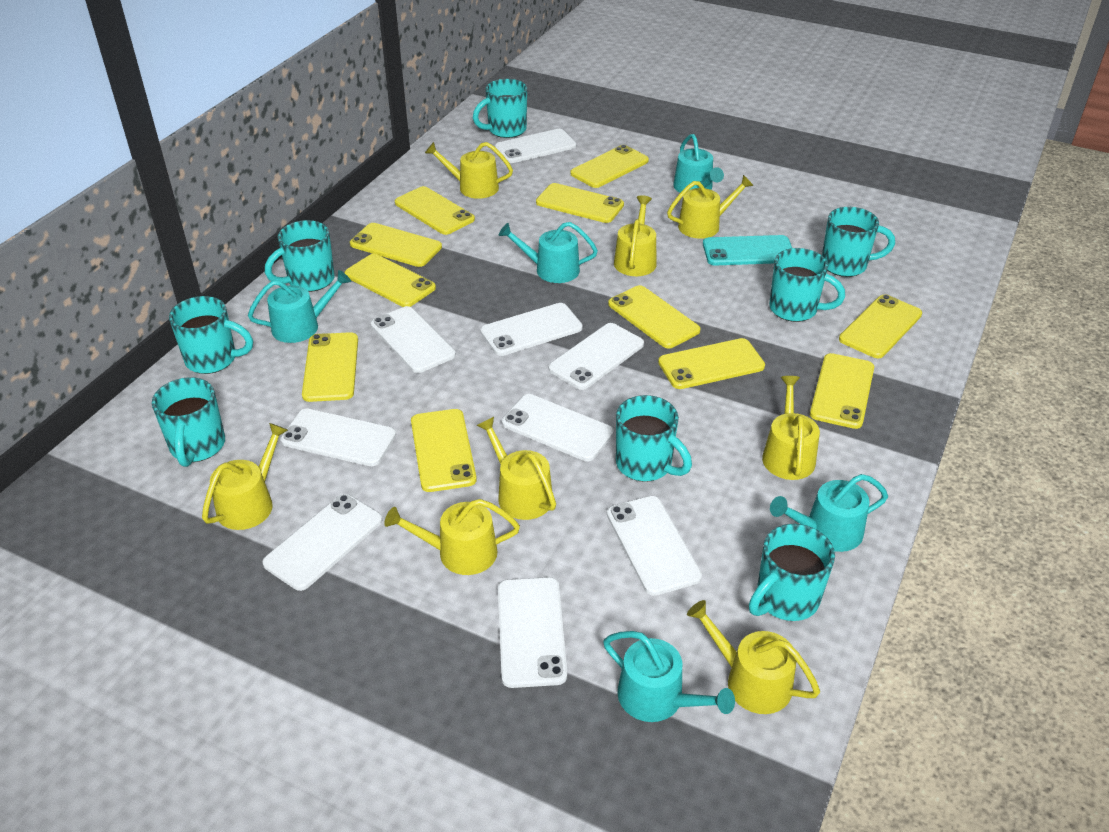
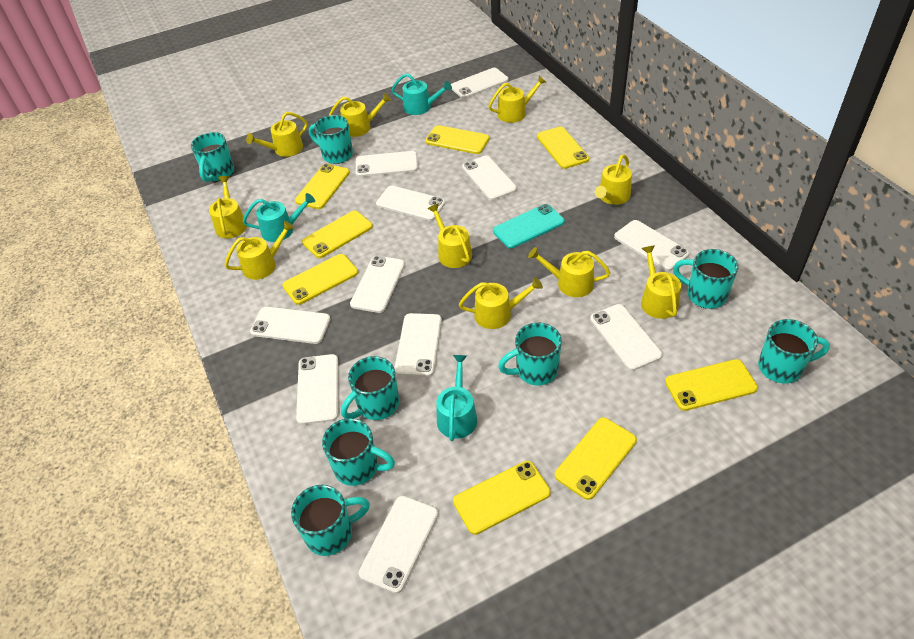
turquoise watering can: [248,270,351,343] [498,222,598,283] [603,631,735,722] [673,134,724,193] [770,474,888,552] = 5 -> [243,193,315,242] [392,73,452,115] [436,355,477,441] = 3
white phone: [262,494,382,591] [280,408,396,466] [371,306,456,373] [480,303,583,356] [495,129,576,163] [498,577,567,688] [502,394,614,461] [549,323,644,390] [607,496,702,596] = 9 -> [250,307,331,344] [296,354,338,425] [350,256,405,313] [356,151,418,177] [359,496,438,594] [376,186,445,221] [394,313,442,377] [451,68,509,99] [462,156,517,200] [590,304,663,371] [614,220,689,271] = 11
yellow phone: [302,332,358,402] [344,254,436,307] [350,223,442,267] [395,186,475,235] [411,409,477,492] [536,183,624,223] [570,145,649,188] [608,285,701,348] [658,338,765,389] [810,353,874,429] [839,294,922,358] = 11 -> [282,254,358,305] [295,164,350,209] [302,210,373,258] [425,125,490,154] [453,461,551,535] [537,126,589,169] [555,417,637,500] [665,359,758,411] = 8
yellow watering can: [202,423,288,530] [384,499,520,575] [425,142,513,199] [477,417,556,520] [614,195,657,276] [667,175,754,239] [687,600,820,714] [762,376,820,480] = 8 -> [209,176,247,238] [225,221,294,280] [246,112,308,157] [329,93,391,137] [428,204,472,268] [459,277,543,329] [488,76,546,123] [528,247,611,297] [595,154,632,205] [641,245,681,319] = 10

